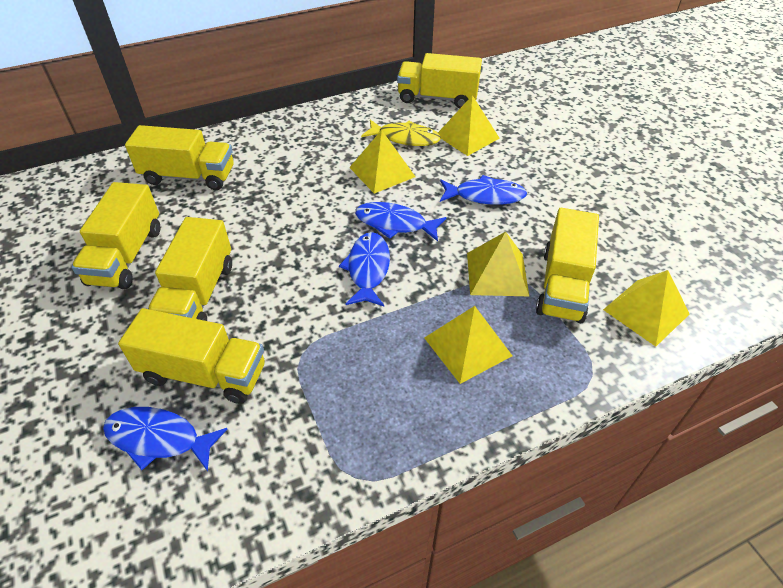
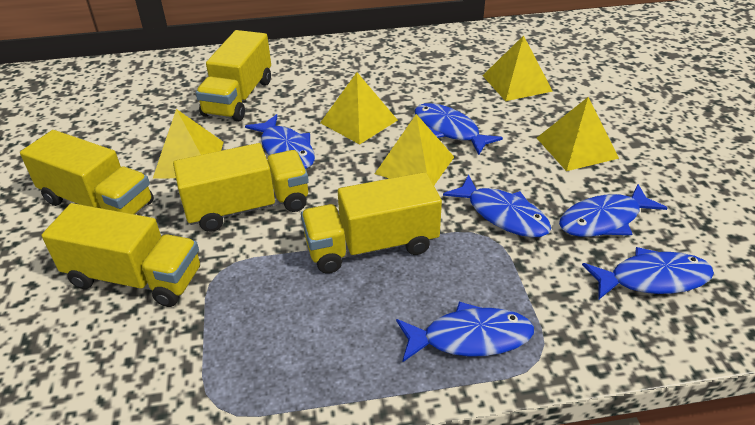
blue fish: [103,407,228,471] [339,232,390,306] [355,202,447,241] [440,175,527,205] = 4 -> [245,114,315,169] [396,301,534,362] [415,103,503,155] [443,174,551,237] [559,184,667,237] [582,247,714,299] = 6
yellow fish: [361,120,441,146] = 1 -> none = 0
yellow truck: [71,182,160,289] [118,308,265,404] [125,125,234,190] [148,217,232,321] [397,53,482,108] [536,208,599,323] = 6 -> [20,130,154,215] [42,203,200,307] [173,143,309,232] [196,30,271,121] [301,172,442,274] = 5

